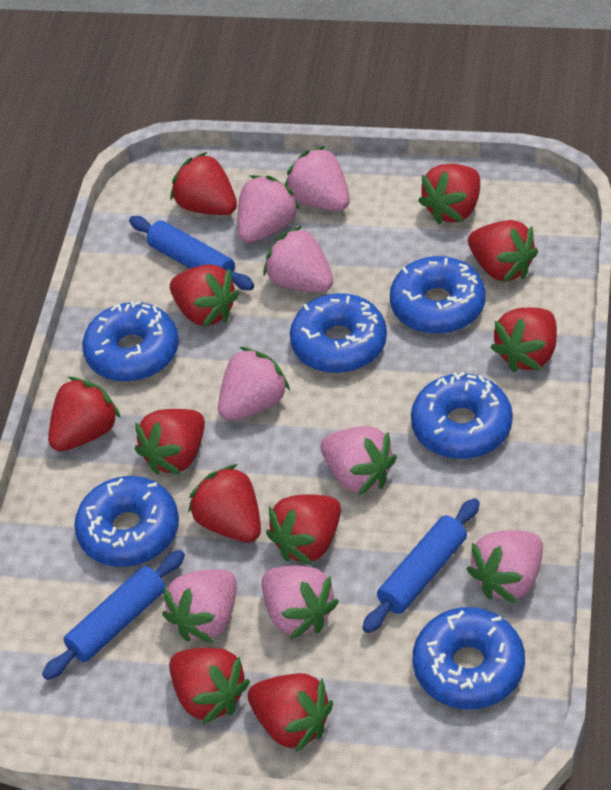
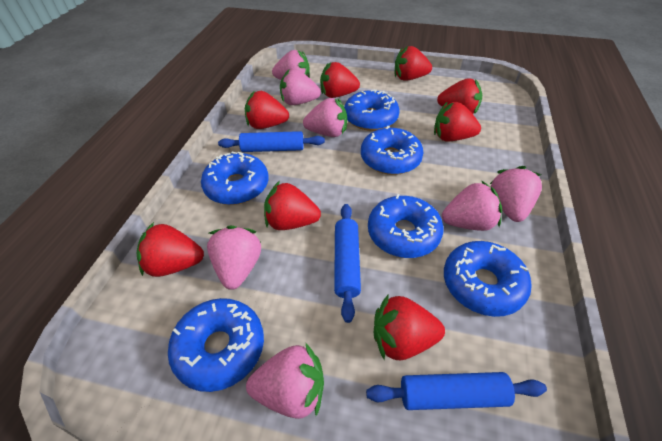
pink strawberry: [162,569,237,643] [218,347,290,421] [238,175,300,243] [262,566,339,639] [263,226,333,292] [285,146,350,211] [321,426,397,495] [467,530,543,603] = 8 -> [207,226,261,290] [246,344,324,419] [272,50,310,80] [280,69,321,105] [303,98,347,137] [442,181,502,231] [490,166,542,222] = 7
red strawberry: [48,377,121,452] [135,409,205,475] [169,648,250,725] [170,152,237,215] [170,264,239,328] [188,464,261,542] [248,673,333,752] [266,494,341,565] [418,164,480,225] [468,220,538,282] [490,307,557,372] = 11 -> [136,222,204,277] [245,91,289,129] [264,181,321,230] [320,62,360,98] [374,294,445,361] [395,46,432,81] [434,101,481,141] [437,78,482,114] = 8

